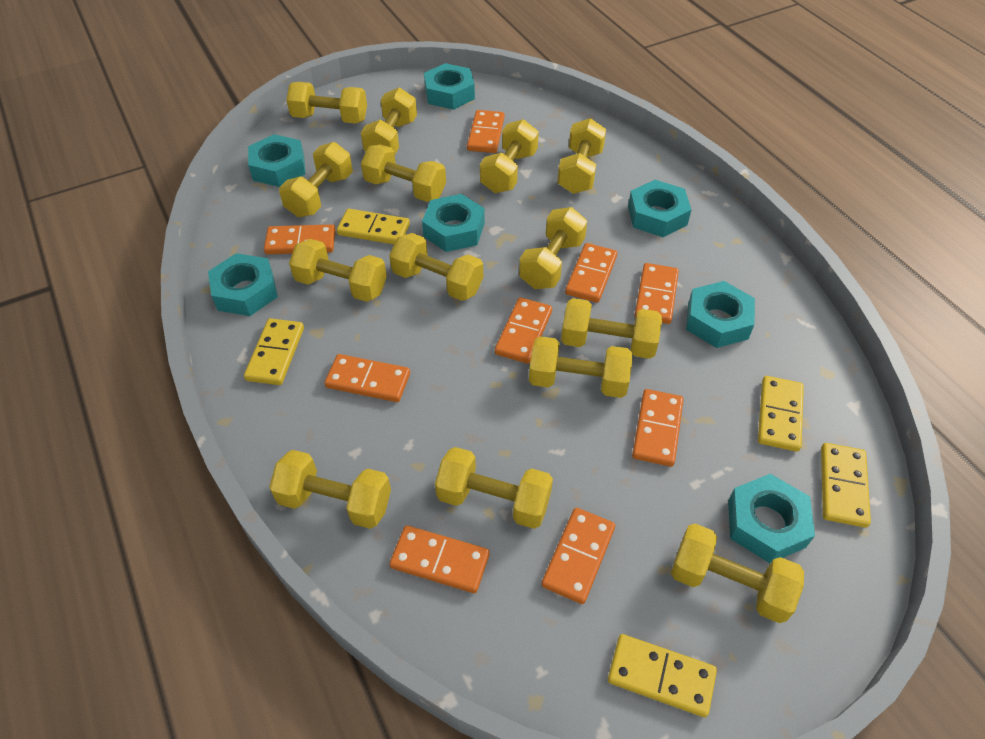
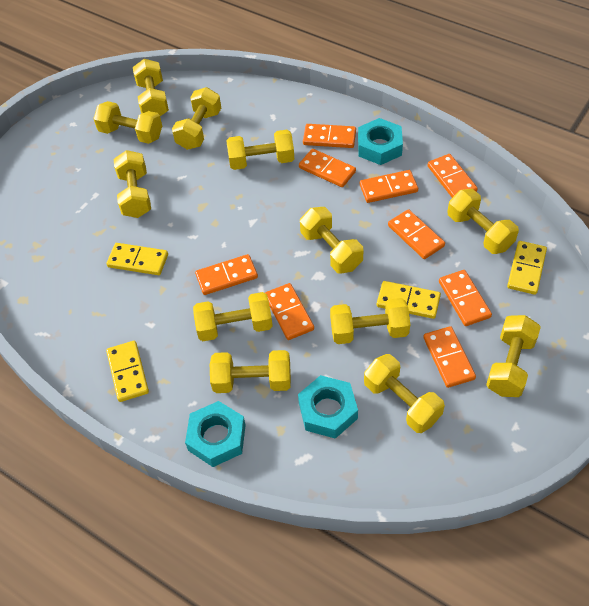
turquoise nut: [208,253,278,316] [248,134,305,187] [422,194,485,252] [424,63,475,110] [628,180,691,237] [686,281,755,348] [728,474,815,563] = 7 -> [185,401,246,467] [298,375,358,439] [358,118,403,165] = 3
yellow domino: [244,318,304,385] [337,209,410,244] [608,634,717,717] [758,376,804,452] [821,443,871,528] = 5 -> [106,243,168,275] [106,341,149,402] [377,281,441,319] [507,241,547,295] = 4
yellow dumbbell: [269,450,391,529] [279,142,353,217] [286,82,367,124] [289,239,387,302] [361,88,417,155] [361,144,446,202] [389,233,483,301] [435,447,553,529] [480,119,539,193] [519,207,587,289] [529,336,632,398] [557,118,606,194] [561,298,662,359] [671,524,804,623] = 14 -> [93,101,162,144] [114,150,151,218] [133,59,169,116] [172,87,221,150] [193,292,273,341] [210,350,291,393] [226,130,294,170] [300,207,363,274] [330,298,410,344] [364,354,445,433] [447,189,519,254] [486,315,541,397] = 12

